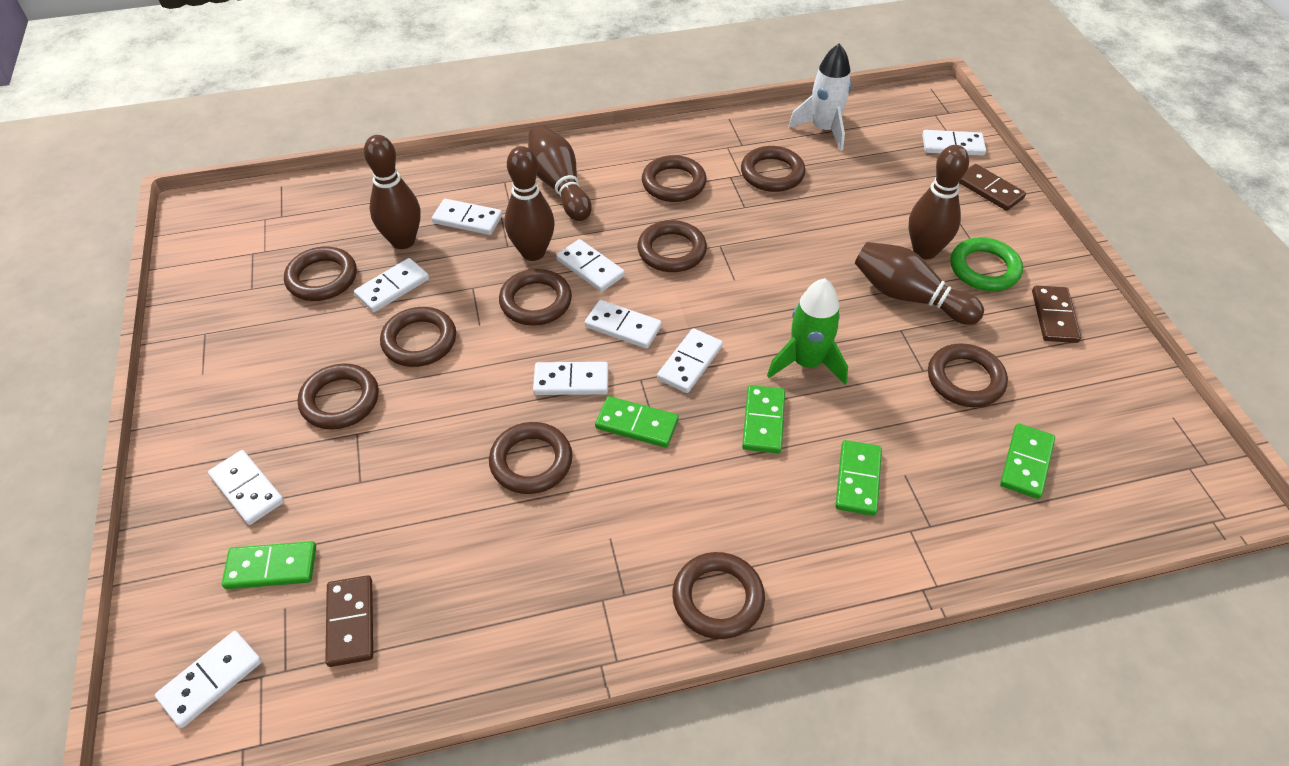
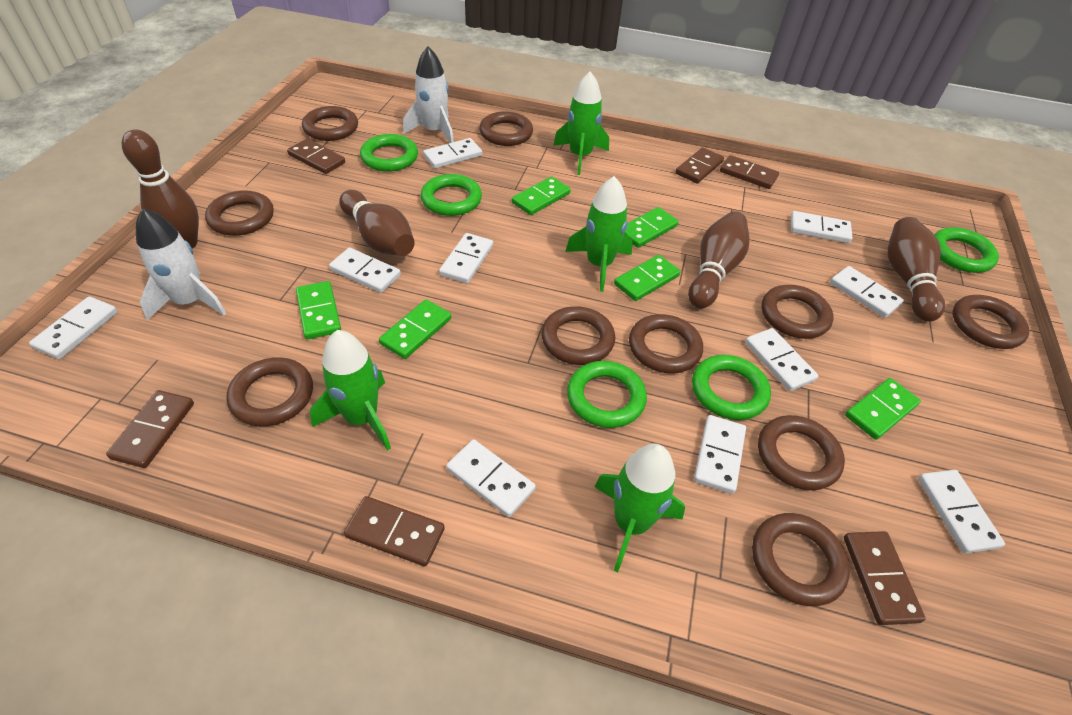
brown bowling pin: [364,135,421,249] [505,146,555,261] [528,125,592,221] [855,242,984,325] [909,145,969,259] = 5 -> [121,129,199,248] [339,190,415,256] [688,211,750,309] [888,217,945,322] = 4
brown domino: [325,575,373,667] [959,164,1026,211] [1032,286,1081,343] = 3 -> [106,390,194,468] [287,139,345,174] [344,496,445,566] [676,148,724,183] [720,155,779,189] [844,531,926,625] = 6
green domino: [222,541,316,589] [595,396,679,448] [742,385,785,454] [835,440,882,516] [1000,423,1055,499] = 5 -> [296,281,341,339] [379,299,451,359] [512,176,571,215] [614,255,680,301] [625,207,679,248] [845,378,921,440] = 6
green ring: [950,237,1023,291] = 1 -> [360,134,418,172] [421,174,482,216] [567,361,647,428] [692,355,771,420] [934,227,999,273] = 5
green rocket: [767,278,848,385] = 1 -> [310,330,391,451] [553,71,609,175] [565,176,633,292] [594,444,685,572] = 4
white domino: [155,631,262,728] [208,450,284,525] [354,258,429,312] [432,199,502,235] [533,362,608,395] [556,239,625,292] [585,300,662,349] [657,328,723,393] [922,130,986,156] = 9 -> [29,296,118,359] [329,248,401,293] [423,138,482,169] [439,233,493,283] [446,439,536,517] [694,415,746,494] [745,328,818,391] [791,211,853,243] [830,266,904,318] [918,470,1005,554] = 10
white rocket: [788,44,852,151] = 1 -> [136,208,227,320] [403,46,454,143] = 2

